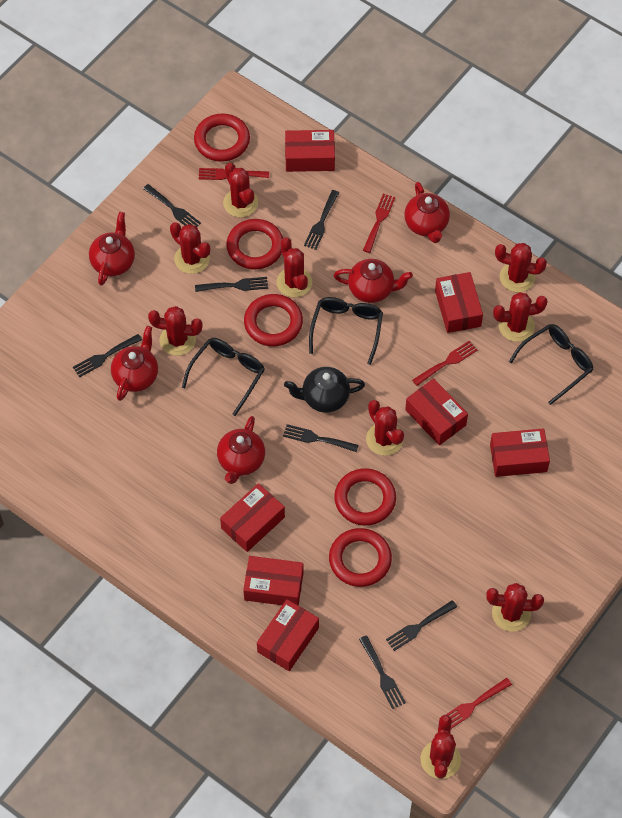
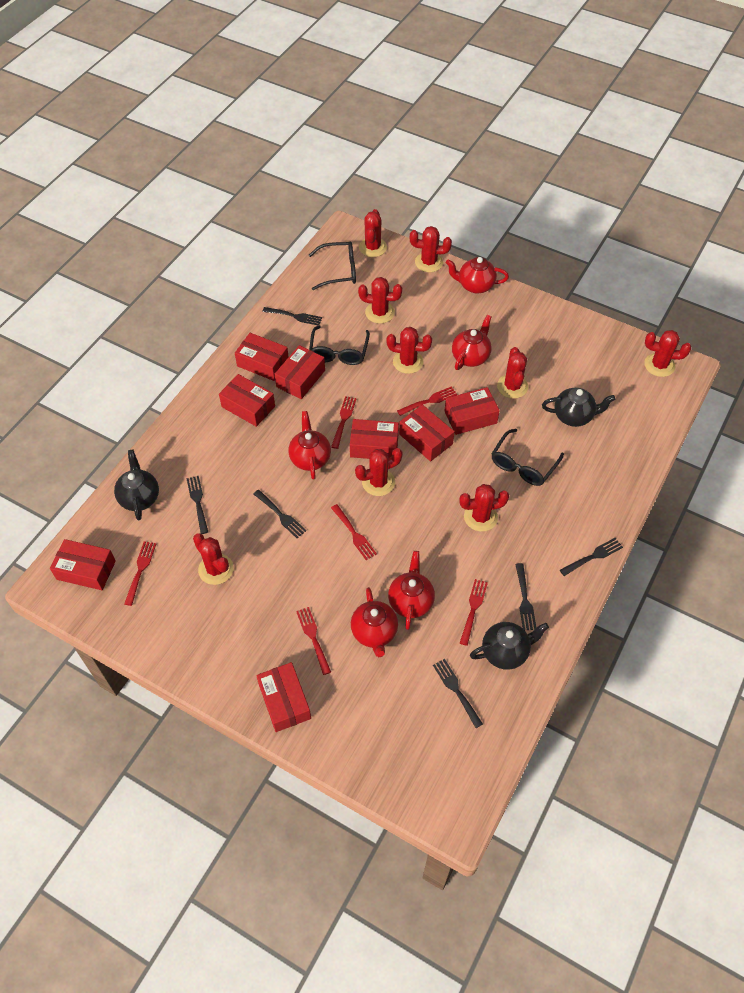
black fork: [73,334,142,377] [143,184,201,227] [195,277,268,292] [283,424,359,452] [304,190,339,250] [359,635,406,709] [386,600,457,651] = 7 -> [186,476,208,534] [253,490,306,538] [262,307,322,325] [433,659,483,728] [515,563,536,630] [560,538,623,576] = 6
black teapot: [284,367,365,413] = 1 -> [114,449,159,521] [470,622,549,670] [542,388,615,427] = 3
red box: [220,483,285,552] [243,556,304,606] [257,599,319,671] [285,130,335,172] [405,378,468,445] [435,272,483,333] [490,428,550,477] = 7 -> [50,539,116,590] [219,374,275,427] [235,333,289,381] [256,662,311,732] [275,345,325,399] [350,419,399,459] [399,405,454,461] [444,387,500,435] = 8
red fork: [199,168,269,180] [363,194,395,253] [412,341,477,386] [446,678,512,729] = 4 -> [124,541,156,606] [296,607,331,675] [331,396,357,449] [331,504,377,560] [397,386,457,416] [460,579,488,646] = 6
red ring: [194,113,250,162] [226,219,283,269] [244,294,303,346] [329,528,392,587] [334,468,396,526] = 5 -> none = 0

